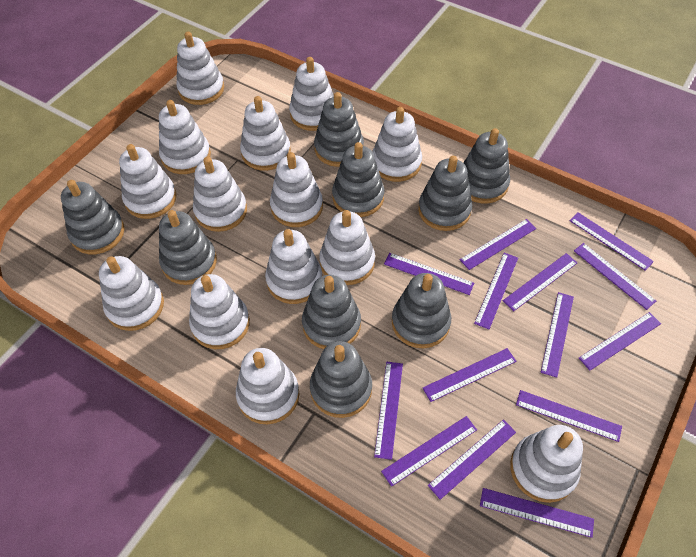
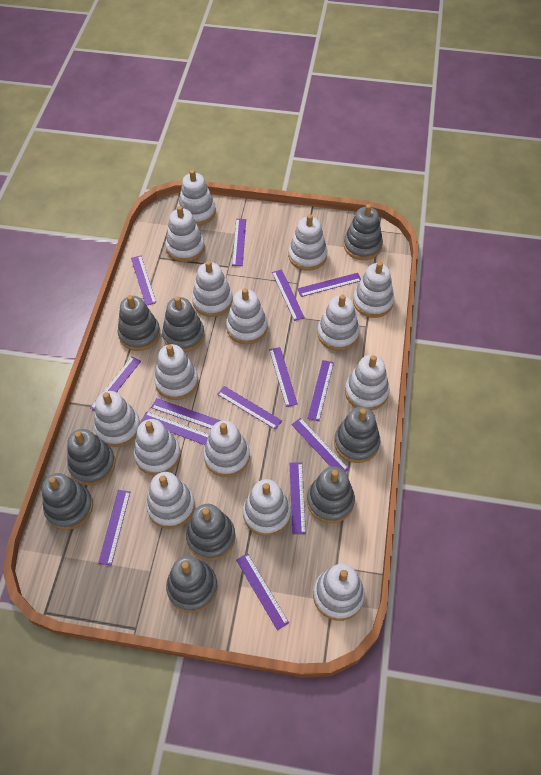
white stacking toy: [99,256,164,331] [119,144,177,219] [159,100,211,174] [176,32,224,105] [189,274,250,349] [193,157,247,232] [236,348,299,424] [240,96,291,171] [265,229,322,304] [270,152,323,227] [289,57,334,131] [319,210,375,285] [372,107,422,182] [510,425,583,503] = 14 -> [94,391,140,447] [134,419,181,475] [146,472,195,529] [154,344,198,400] [166,206,205,262] [178,170,216,226] [192,261,233,317] [204,421,250,477] [226,288,268,344] [243,479,291,536] [288,214,327,271] [313,564,365,621] [317,295,359,351] [345,355,390,410] [353,262,394,318] = 15

